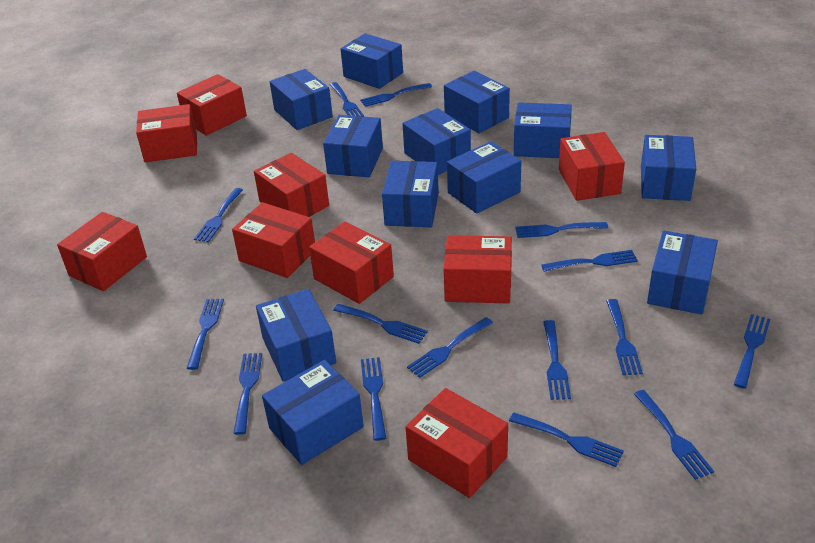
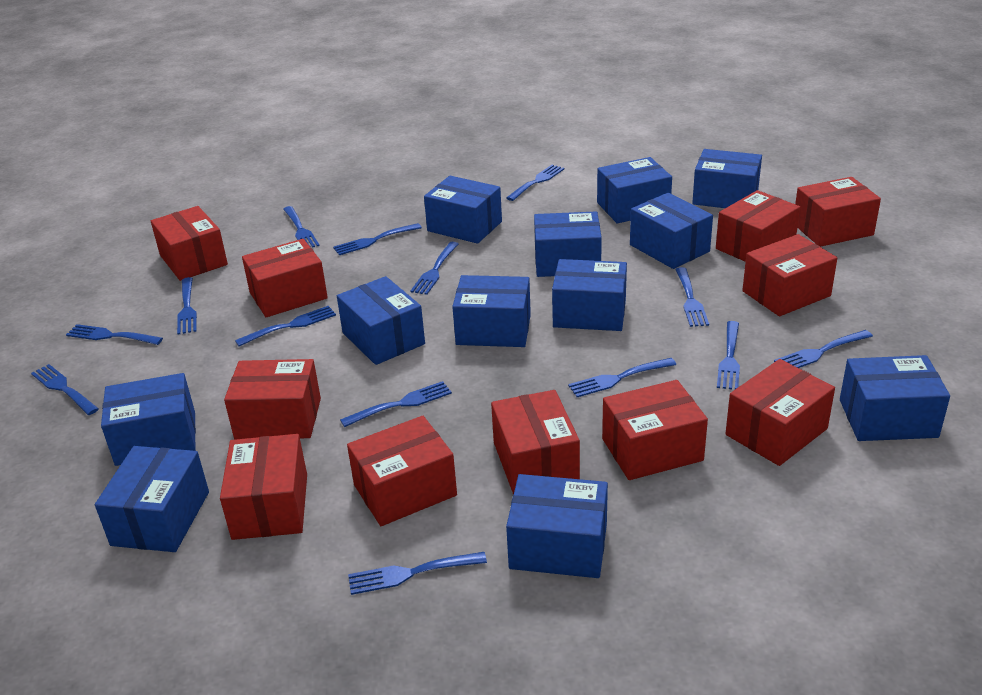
blue fork: [187,299,224,370] [194,188,243,242] [233,353,262,435] [330,82,364,117] [333,304,428,344] [360,83,432,107] [361,357,386,441] [407,317,493,378] [509,413,624,467] [515,222,608,238] [541,250,638,272] [543,320,571,400] [606,299,643,375] [634,390,714,480] [734,314,770,389] = 15 -> [31,364,99,415] [66,324,163,345] [177,277,197,335] [235,306,336,346] [283,206,319,248] [333,223,422,255] [340,381,452,427] [348,552,487,595] [411,242,459,295] [506,165,564,201] [568,358,676,397] [675,267,709,327] [717,321,740,389] [774,330,873,368] = 14
red box: [57,212,147,291] [136,104,197,163] [177,74,247,136] [232,202,315,278] [254,153,329,217] [309,221,394,304] [405,388,508,498] [444,235,512,304] [559,132,625,201] = 9 -> [151,206,228,281] [220,434,307,540] [224,359,321,440] [242,239,328,317] [347,416,457,526] [491,390,580,495] [602,380,708,480] [716,190,800,262] [725,359,835,466] [742,234,837,316] [795,177,881,247] = 11

